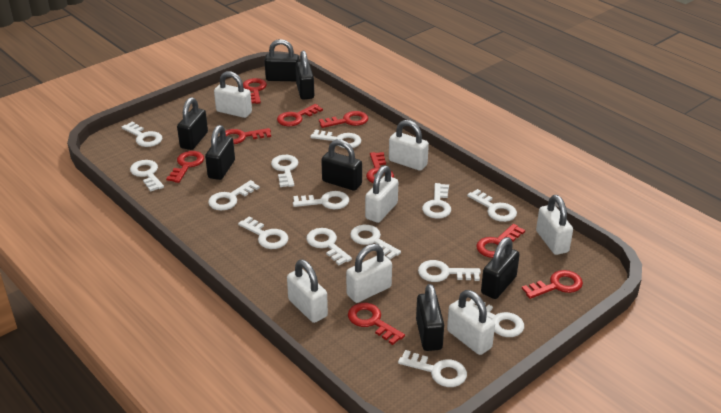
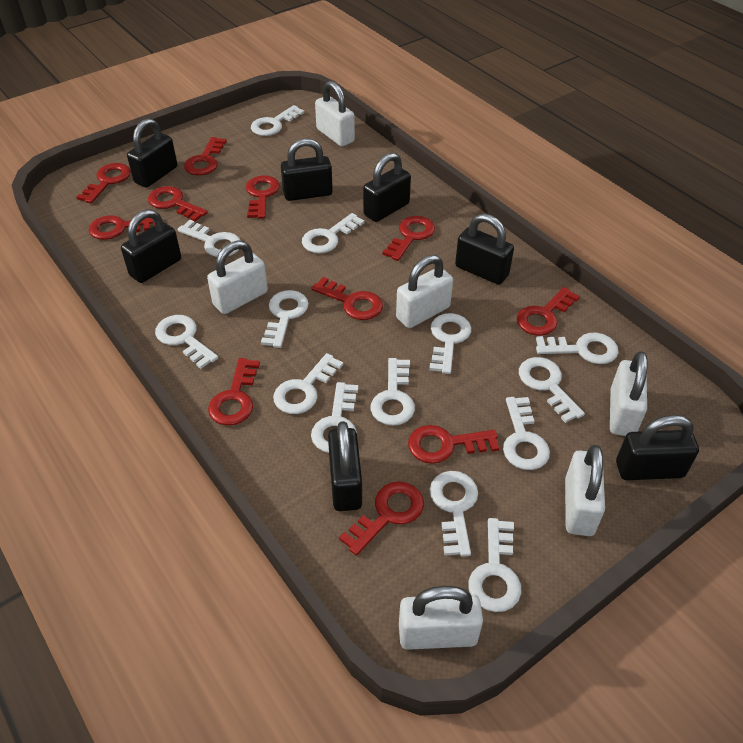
red key: [166,151,204,183] [225,128,271,144] [243,78,267,104] [277,104,323,126] [319,111,368,128] [348,303,405,345] [366,152,394,183] [476,224,525,258] [522,270,583,299] = 9 -> [76,163,131,204] [89,215,155,240] [148,186,208,222] [184,137,227,175] [208,358,260,426] [246,175,280,219] [311,277,383,320] [339,481,424,556] [382,216,435,261] [408,425,499,464] [517,287,580,336] = 11
white padlock: [214,71,252,118] [287,260,328,323] [346,244,392,303] [365,165,398,223] [389,120,429,171] [447,290,495,355] [536,195,573,255] = 7 -> [207,240,268,314] [315,81,355,147] [396,255,453,328] [399,586,483,650] [565,445,605,536] [610,351,648,436] = 6

